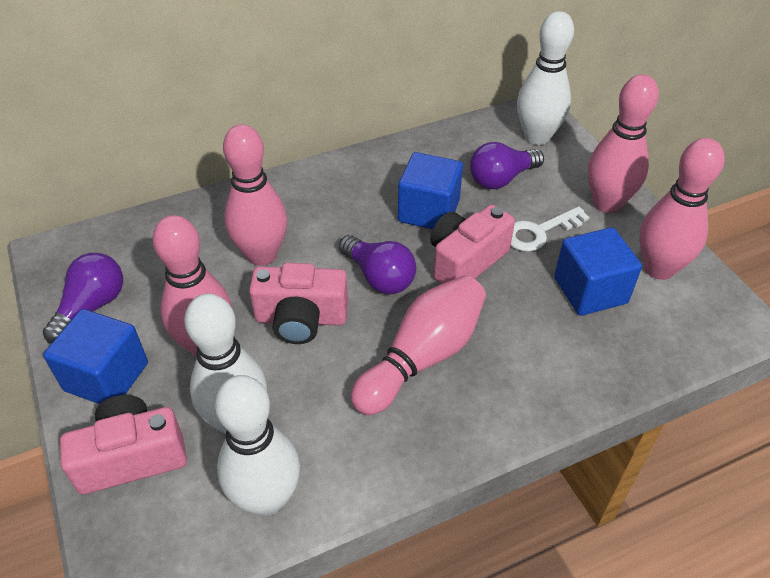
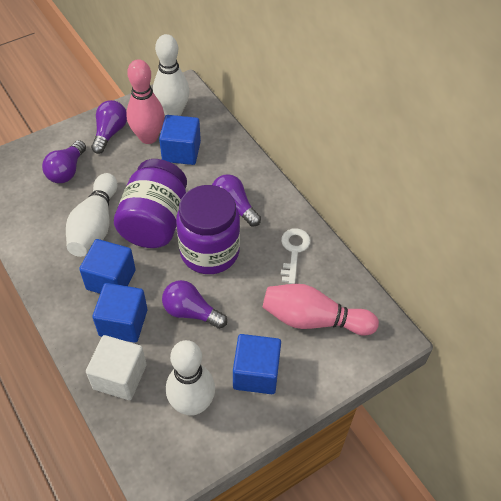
blue cube: [43,309,148,404] [398,152,463,229] [554,227,642,316] = 3 -> [79,239,136,294] [92,283,147,343] [159,115,201,165] [233,334,281,394] = 4
pink bowling pin: [152,215,232,357] [223,124,288,266] [350,275,486,415] [588,74,659,213] [639,138,725,280] = 5 -> [126,59,165,144] [262,284,379,336] = 2
pink camera: [60,395,187,494] [249,263,348,344] [430,204,515,284] = 3 -> none = 0
purple jar: none = 0 -> [114,159,187,248] [176,185,240,274] = 2
purple light bulb: [43,253,123,344] [339,235,416,294] [470,142,544,189] = 3 -> [42,140,86,183] [91,100,127,154] [162,280,227,329] [212,174,261,227] = 4
white cube: none = 0 -> [86,335,146,400] = 1

